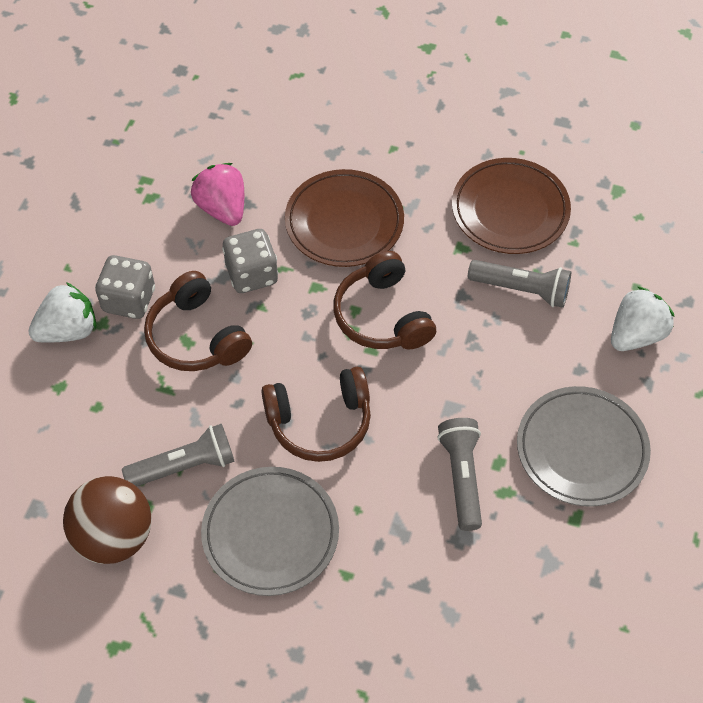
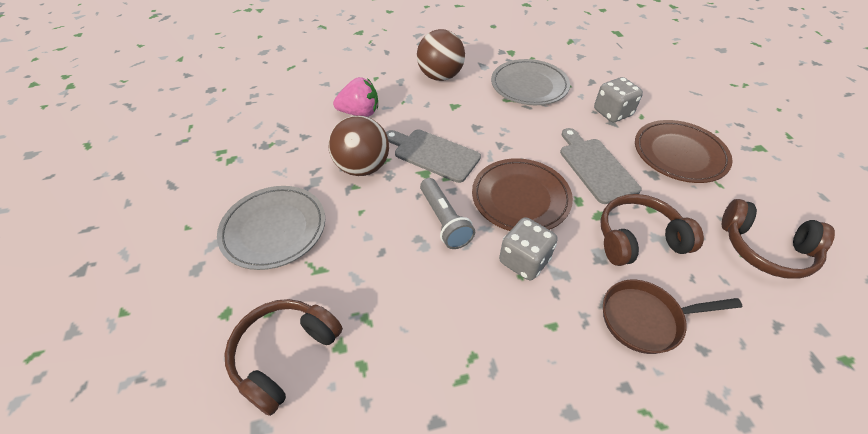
brown ball: [63,476,152,564] = 1 -> [328,115,389,176] [417,29,465,81] = 2
brown pan: none = 0 -> [603,280,742,354] = 1
grey cutting board: none = 0 -> [386,129,481,183] [560,128,641,204] = 2
grey flashlight: [122,424,235,487] [437,418,482,531] [468,260,571,308] = 3 -> [420,178,475,249] = 1
white strawberry: [28,282,96,343] [611,286,675,351] = 2 -> none = 0

